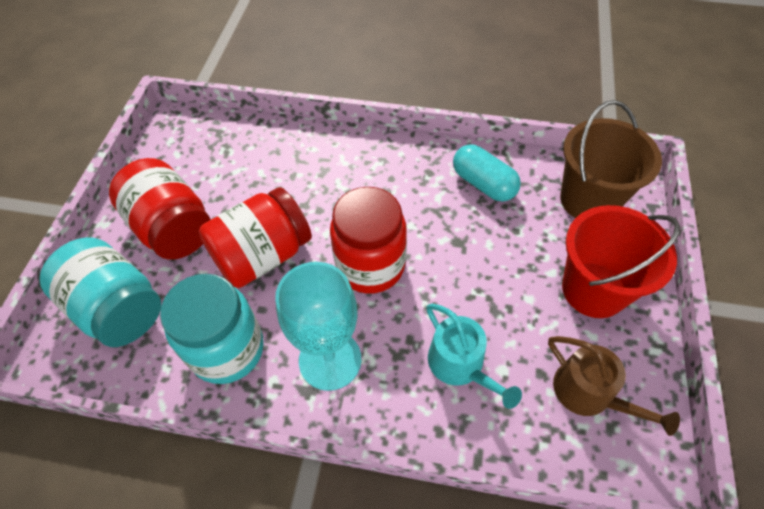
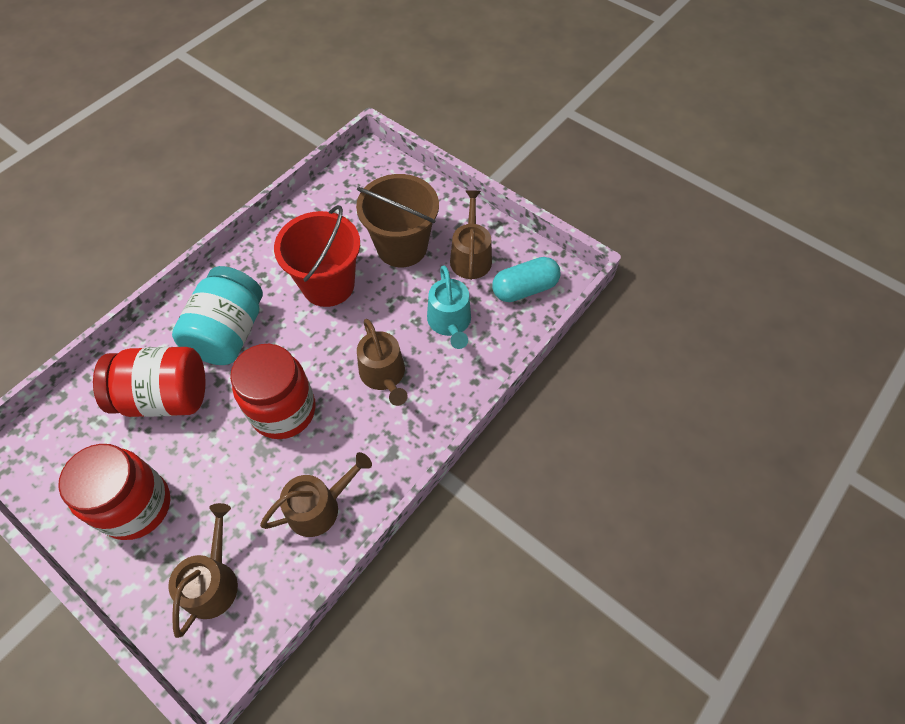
brown watering can: [548,336,680,436] = 1 -> [168,503,238,638] [260,452,372,537] [357,319,408,406] [450,190,492,280] = 4
turquoise goblet: [275,262,361,391] = 1 -> none = 0
turquoise jar: [39,237,161,347] [160,274,264,384] = 2 -> [172,266,263,365] = 1

